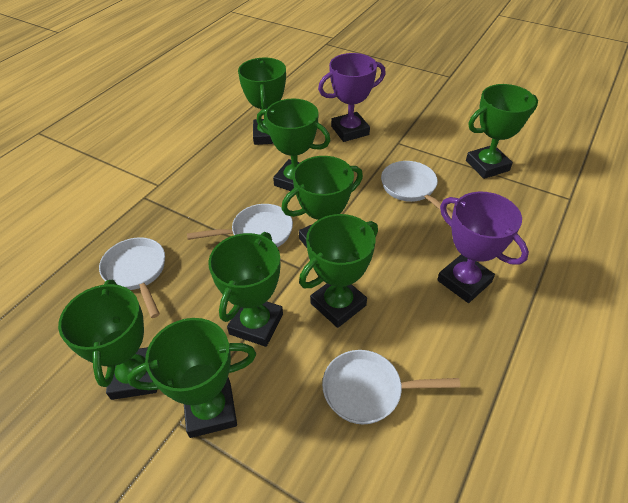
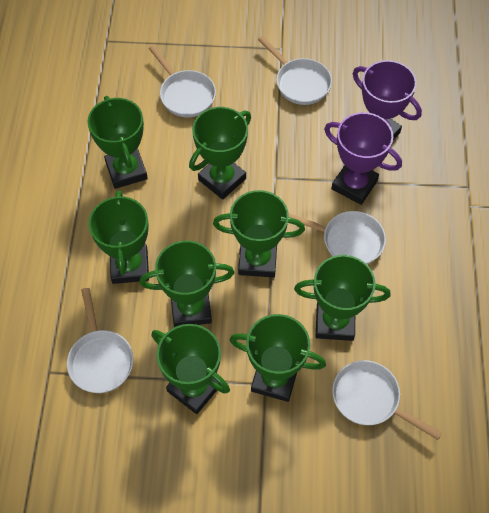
white pan: [99,237,165,318] [187,204,293,247] [322,350,460,424] [381,161,453,219] = 4 -> [67,288,134,393] [148,45,216,117] [258,36,332,105] [289,211,386,264] [332,360,442,440] = 5

